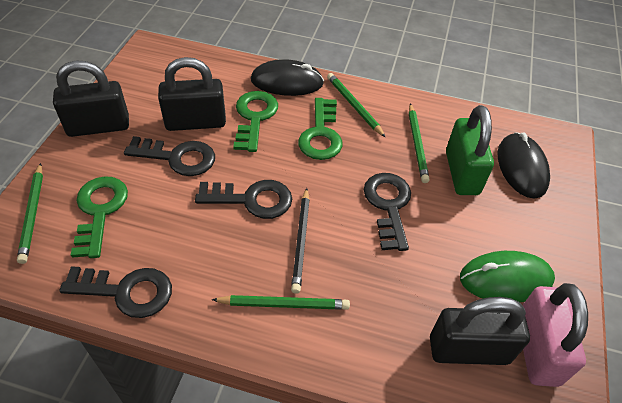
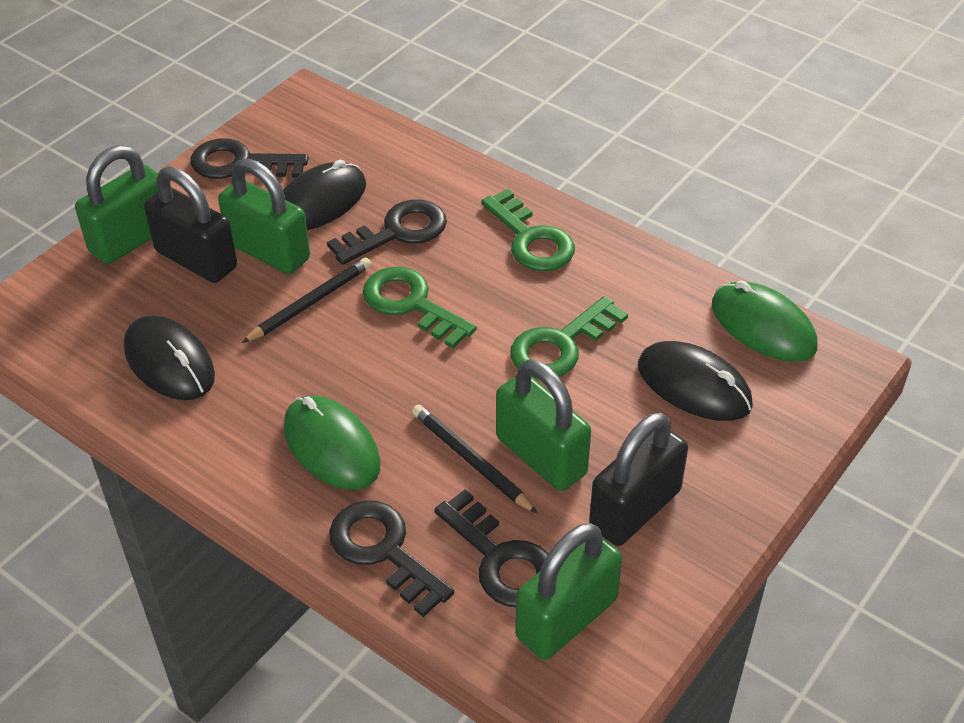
black mouse: [251,59,324,96] [498,133,550,199] = 2 -> [124,315,215,400] [283,160,366,230] [638,341,753,421] = 3
black padlock: [53,61,129,137] [158,57,226,131] [430,297,530,365] = 3 -> [144,167,237,283] [589,413,688,546] = 2
black pencil: [291,188,310,294] = 1 -> [242,257,371,343] [412,405,538,514] = 2
green mouse: [460,251,555,302] = 1 -> [284,395,381,490] [712,281,817,362] = 2
green padlock: [446,105,494,195] = 1 -> [75,145,158,264] [218,159,310,274] [496,359,591,491] [515,523,622,660] = 4
green pencil: [17,163,43,264] [211,295,350,310] [327,73,386,138] [409,103,429,183] = 4 -> none = 0
pink padlock: [523,283,588,387] = 1 -> none = 0

